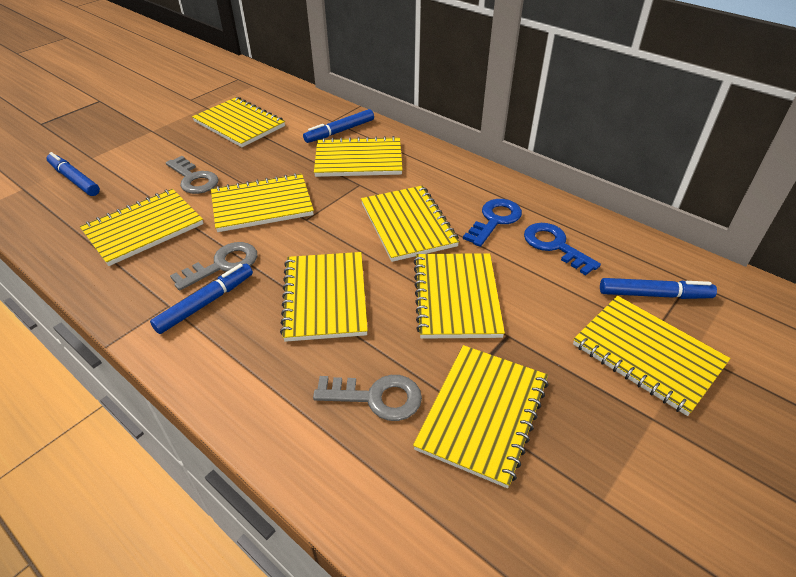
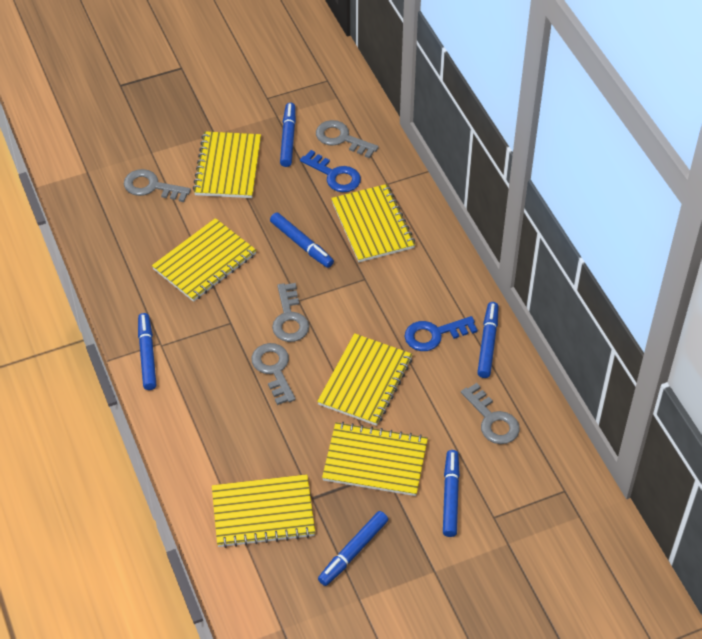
blue marker: [46,152,100,196] [150,264,253,334] [303,109,374,143] [600,278,717,299] = 4 -> [138,313,156,390] [270,212,334,268] [280,103,296,167] [318,511,388,586] [443,450,460,537] [477,302,499,378] = 6
grey key: [166,156,219,194] [170,242,257,291] [313,375,422,421] = 3 -> [124,169,191,202] [251,343,296,405] [272,283,309,342] [316,120,379,158] [461,383,520,444] = 5
yellow notebook: [80,189,204,266] [192,97,285,147] [211,173,314,232] [280,252,368,342] [314,136,403,177] [361,185,459,262] [413,345,548,488] [414,253,505,339] [573,296,731,416] = 9 -> [152,218,257,302] [193,131,261,198] [212,474,315,548] [317,333,413,426] [322,422,428,496] [331,184,415,262] = 6

